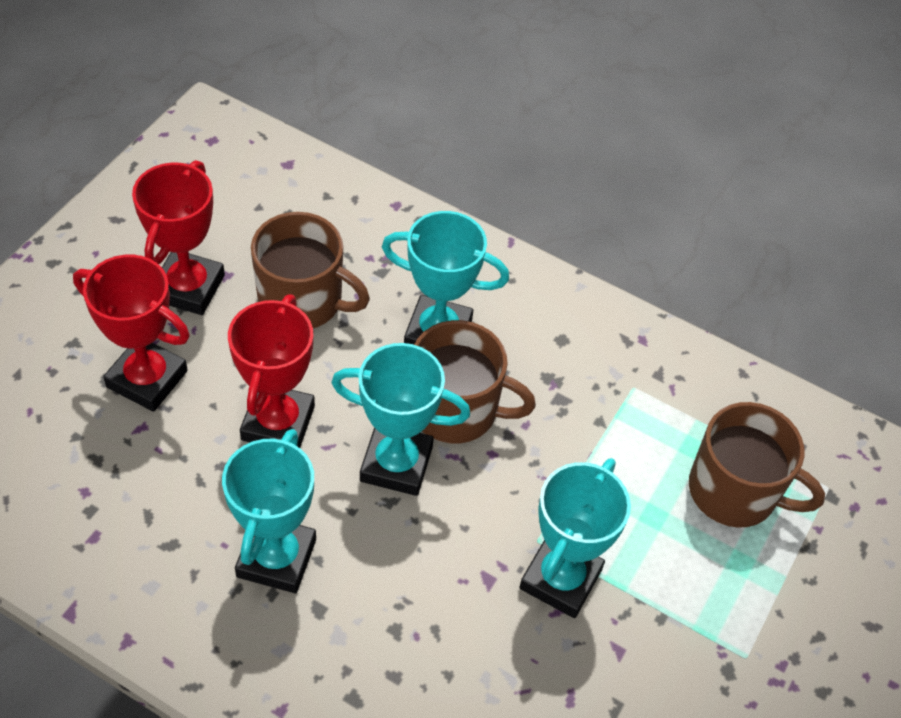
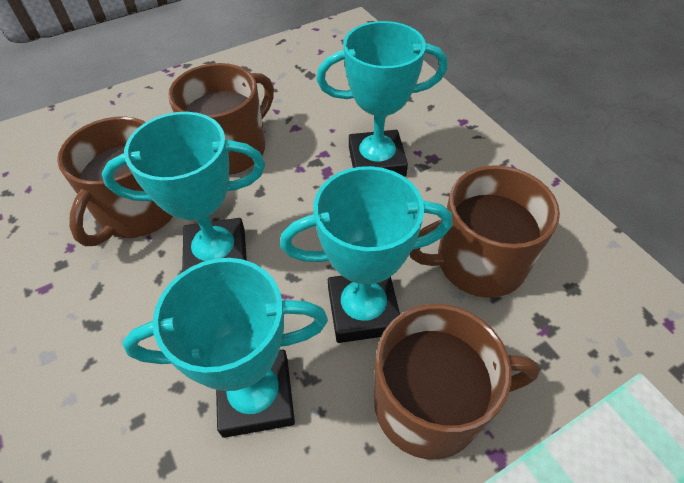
brown mug: [251,212,370,328] [414,320,536,444] [689,402,825,528] = 3 -> [57,116,173,246] [168,63,274,175] [374,304,540,459] [410,165,560,298] = 4
red trophy: [73,255,190,412] [132,160,225,315] [228,294,315,448] = 3 -> none = 0

